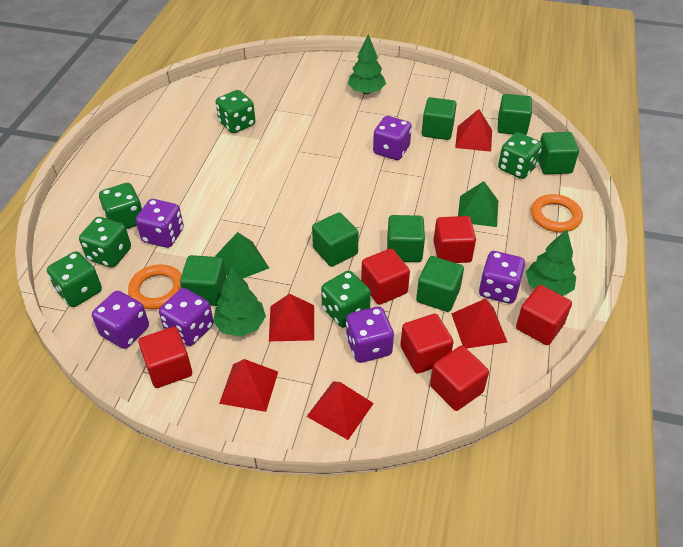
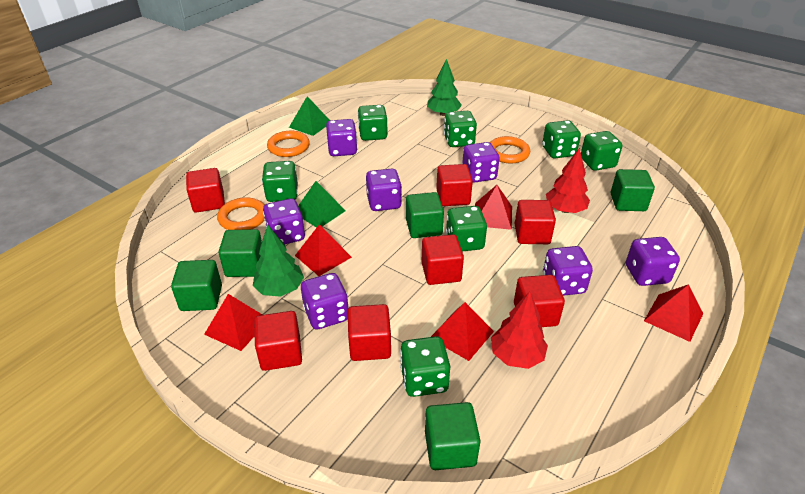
green cube: [180,255,226,306] [312,212,359,267] [387,215,425,262] [416,256,464,312] [422,97,457,140] [498,94,532,135] [538,132,579,174] = 7 -> [171,260,222,311] [219,229,262,277] [406,192,444,238] [425,402,480,470] [611,169,655,211] = 5
green dice: [47,251,102,307] [79,217,131,268] [99,183,142,229] [216,90,255,133] [321,271,371,328] [498,132,542,179] = 6 -> [262,161,298,202] [358,105,388,141] [400,336,450,397] [444,111,477,147] [446,206,487,251] [542,120,581,159] [581,131,622,171] = 7
green tree: [213,267,266,337] [348,34,386,94] [526,229,576,296] = 3 -> [253,225,304,297] [427,59,462,116] = 2
orange ring: [128,265,182,309] [531,194,583,232] = 2 -> [217,197,265,230] [267,131,310,157] [490,136,530,163] = 3
purple dice: [92,291,149,349] [136,199,184,248] [159,288,214,346] [346,306,394,363] [373,116,412,160] [479,251,525,304] = 6 -> [263,198,305,244] [301,273,348,330] [326,119,358,156] [366,168,402,211] [462,142,500,183] [543,246,593,296] [626,237,680,286] = 7
red cube: [139,326,192,388] [361,248,410,305] [400,314,454,374] [430,346,489,411] [433,216,476,263] [516,285,572,345] = 6 -> [186,168,225,213] [254,311,302,371] [348,304,391,361] [422,234,464,285] [436,164,473,206] [514,275,565,327] [515,200,556,244] = 7
red tree: none = 0 -> [491,291,548,369] [546,148,590,213] = 2

